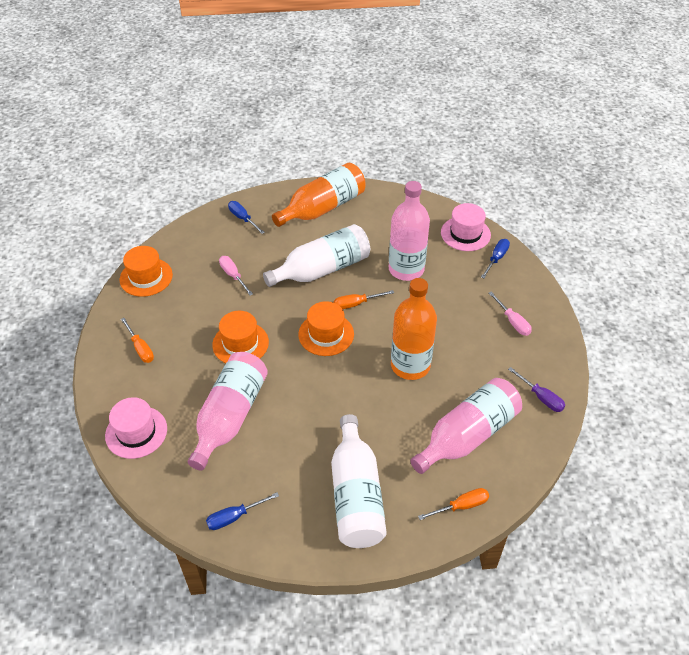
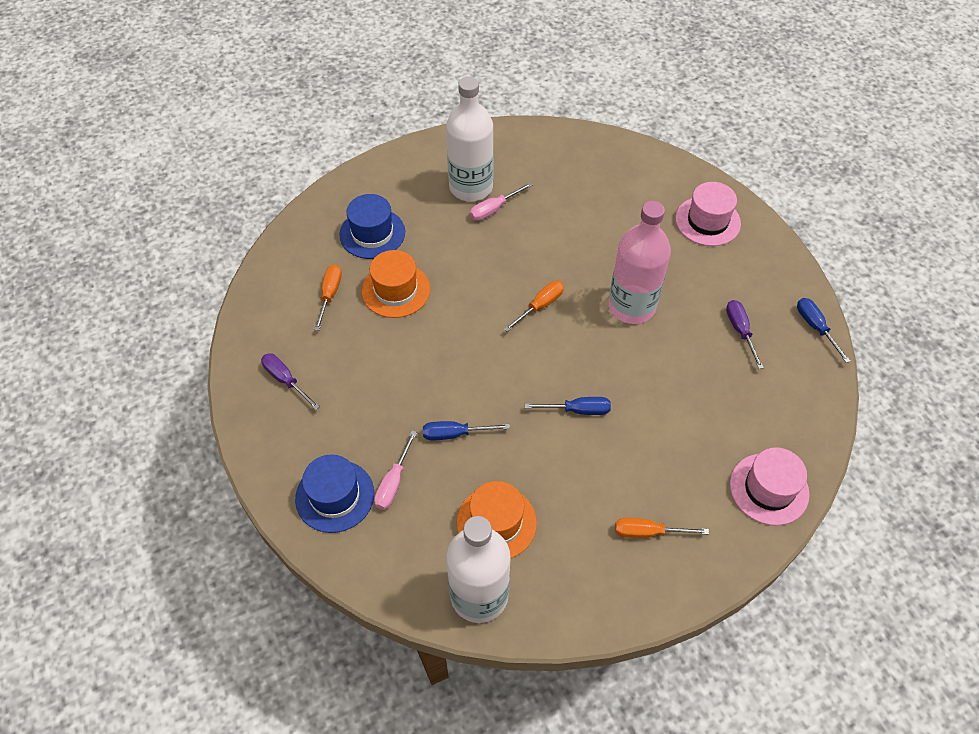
blue hat: none = 0 -> [295,455,374,533] [340,194,405,259] = 2
orange bottle: [272,163,366,227] [391,278,437,380] = 2 -> none = 0
orange hat: [120,246,173,297] [212,311,269,363] [298,301,354,356] = 3 -> [362,250,430,318] [457,481,537,558] = 2
pink bottle: [188,352,268,470] [389,181,430,281] [410,378,522,474] = 3 -> [608,201,671,324] = 1
purple screwdriver: [508,367,565,412] = 1 -> [261,353,320,410] [726,300,764,369] = 2

